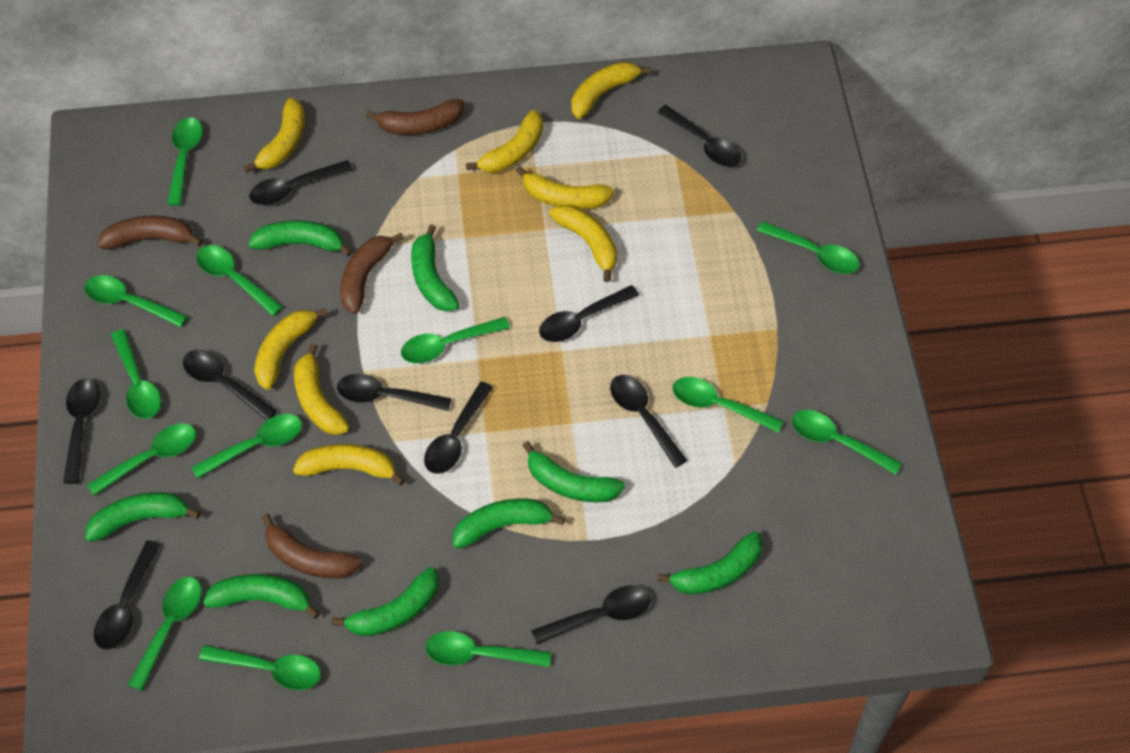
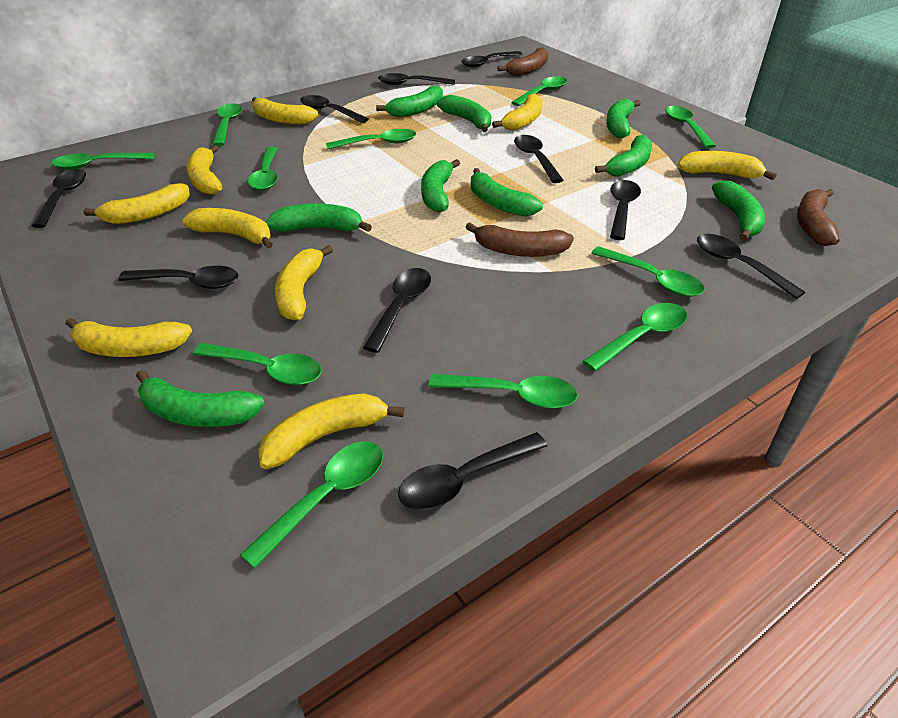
brown banana: [98,216,203,249] [261,513,362,578] [340,233,404,314] [366,99,464,135] = 4 -> [466,222,574,257] [498,47,549,76] [797,189,840,246] = 3
green banana: [85,492,200,542] [203,574,320,619] [248,220,352,257] [331,567,439,637] [411,225,459,311] [453,499,565,549] [522,441,625,503] [657,531,763,595] = 8 -> [136,370,265,427] [266,203,372,232] [376,86,443,117] [421,159,460,213] [437,95,492,132] [471,168,543,216] [595,135,652,177] [606,98,641,138] [712,180,765,241] = 9
green spoon: [84,275,188,327] [87,424,196,496] [111,329,161,419] [128,577,202,691] [167,117,203,206] [191,414,302,479] [196,245,283,316] [199,645,321,690] [401,317,510,363] [425,631,551,667] [672,377,783,433] [757,221,859,274] [791,410,902,475] = 13 -> [51,153,155,170] [193,343,322,385] [212,103,242,146] [240,441,383,568] [248,147,278,191] [326,129,416,150] [429,374,578,409] [511,76,567,106] [583,303,687,371] [591,246,705,297] [666,106,716,148] = 11
yellow banana: [244,98,305,173] [254,308,328,390] [293,444,405,486] [294,343,349,435] [466,110,543,173] [516,166,614,210] [549,205,617,282] [571,62,651,119] = 8 -> [66,318,192,357] [84,183,190,224] [182,208,273,249] [187,145,222,195] [252,97,318,125] [258,393,405,469] [275,245,333,320] [492,93,542,131] [677,151,776,180] = 9

